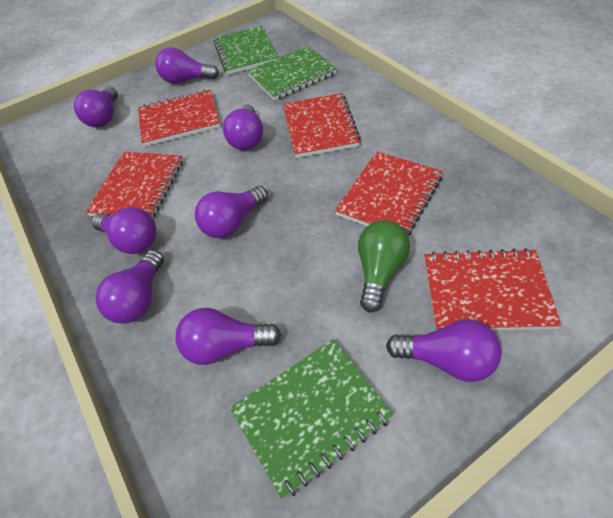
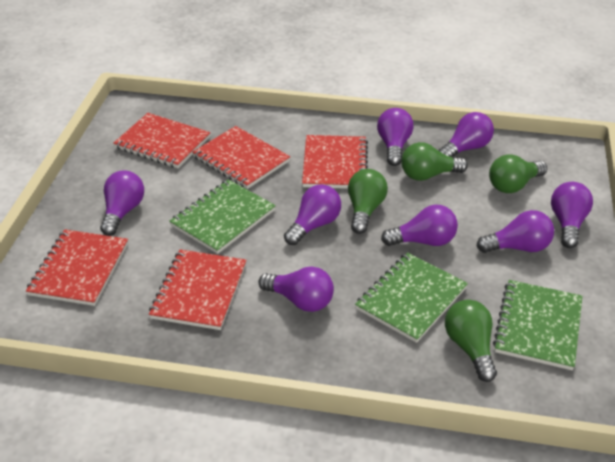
green light bulb: [358,220,410,312] = 1 -> [348,169,388,234] [401,142,468,181] [445,300,497,382] [489,154,547,193] = 4

